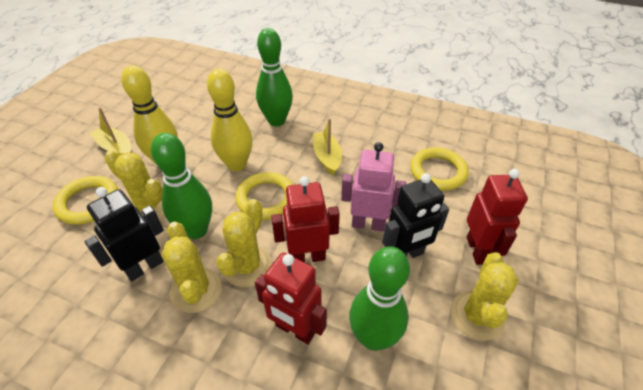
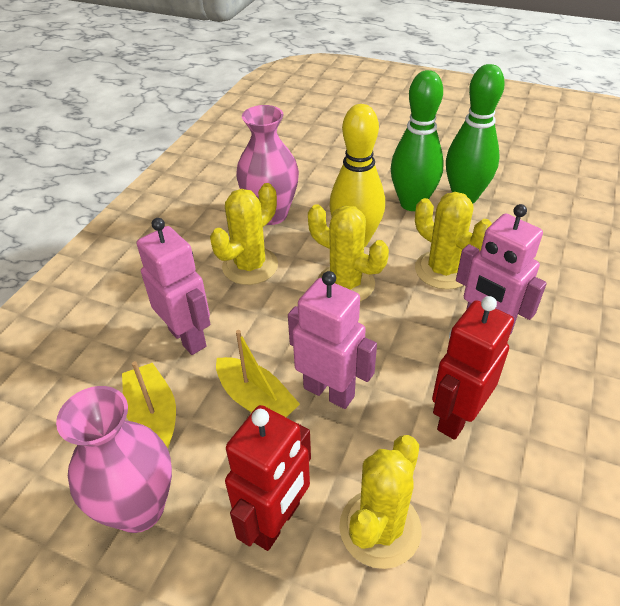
black robot: [85,187,164,282] [383,173,449,258] = 2 -> none = 0
green bowling pin: [151,133,212,239] [256,28,293,126] [349,246,410,351] = 3 -> [391,70,444,211] [446,64,505,203] = 2
pink robot: [341,142,406,231] = 1 -> [137,218,210,355] [288,271,377,409] [456,204,547,334] = 3
pink vase: none = 0 -> [56,386,172,533] [236,105,299,225] = 2
red robot: [255,252,327,344] [271,176,340,262] [467,169,528,265] = 3 -> [225,405,311,551] [432,296,514,440] = 2
yellow bowling pin: [121,65,178,166] [207,69,252,171] = 2 -> [329,104,385,247] = 1
yellow ring: [52,176,118,225] [235,172,293,220] [410,147,469,191] = 3 -> none = 0

